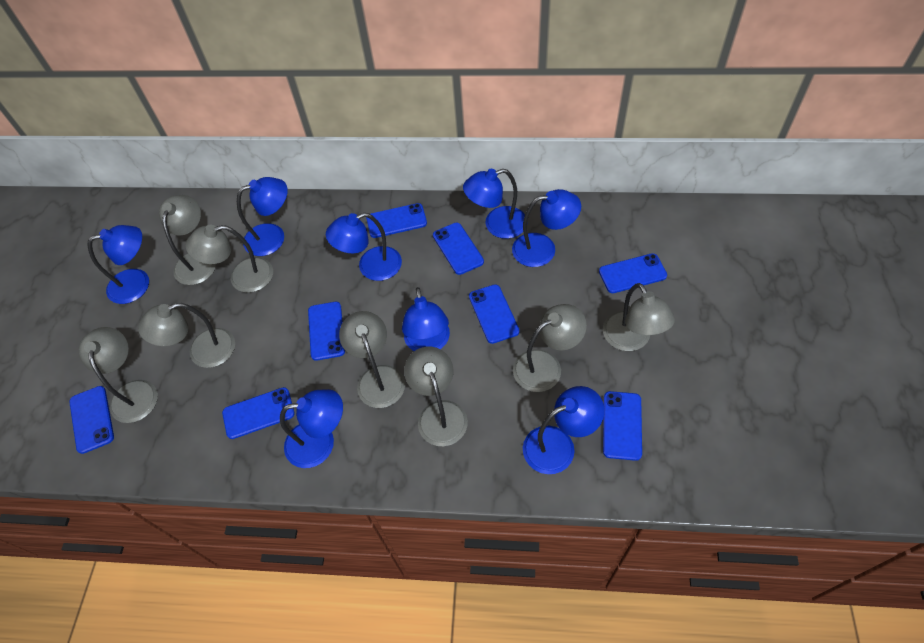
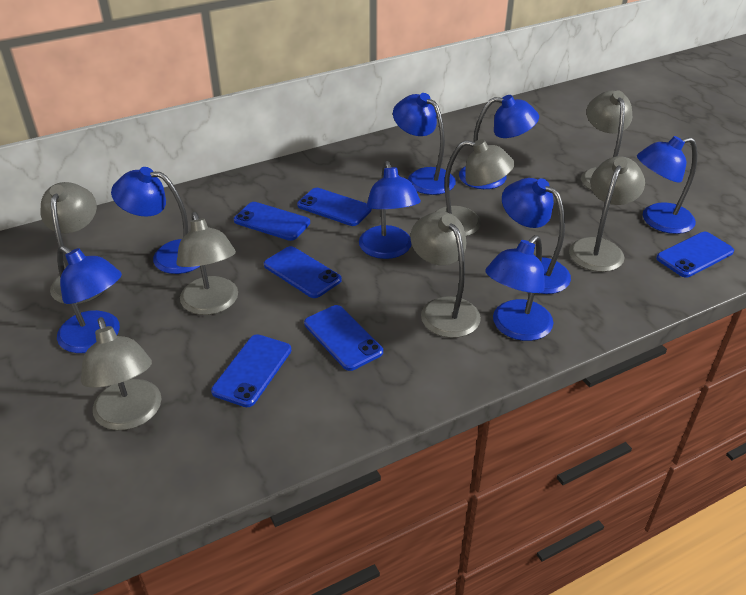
blue phone: [69,386,114,454] [222,387,295,439] [308,302,345,361] [366,203,427,238] [433,223,484,275] [469,284,520,344] [599,253,667,293] [603,391,642,461] = 8 -> [211,334,291,407] [234,202,310,241] [264,246,342,298] [297,188,372,226] [304,305,383,371] [656,232,734,278] = 6
grey lamp: [79,327,158,423] [138,303,235,368] [159,195,216,285] [186,225,273,293] [339,311,405,408] [404,346,468,446] [513,304,587,392] [603,283,675,351] = 8 -> [41,182,105,305] [81,317,161,430] [177,212,238,315] [410,212,481,338] [435,139,515,236] [569,156,645,272] [581,90,632,190] = 7

